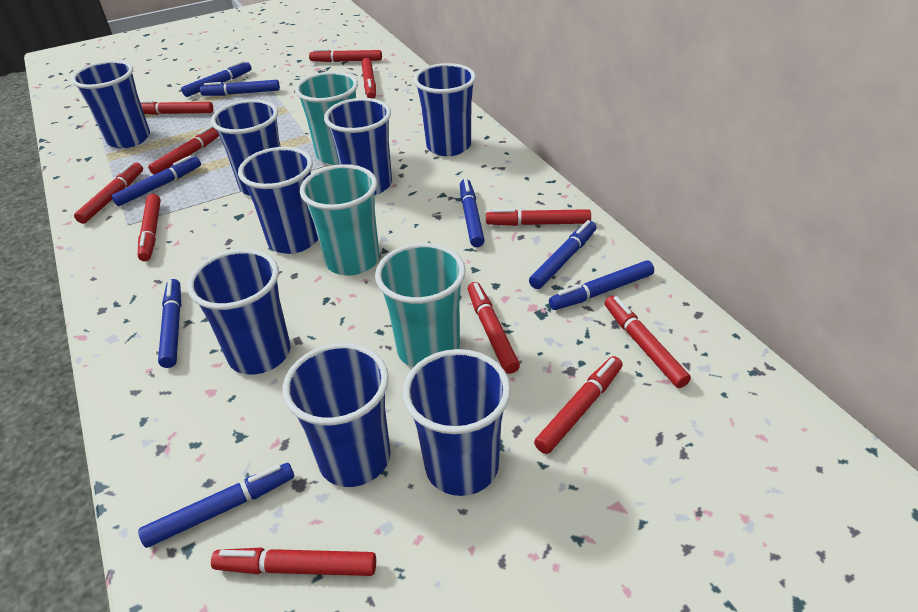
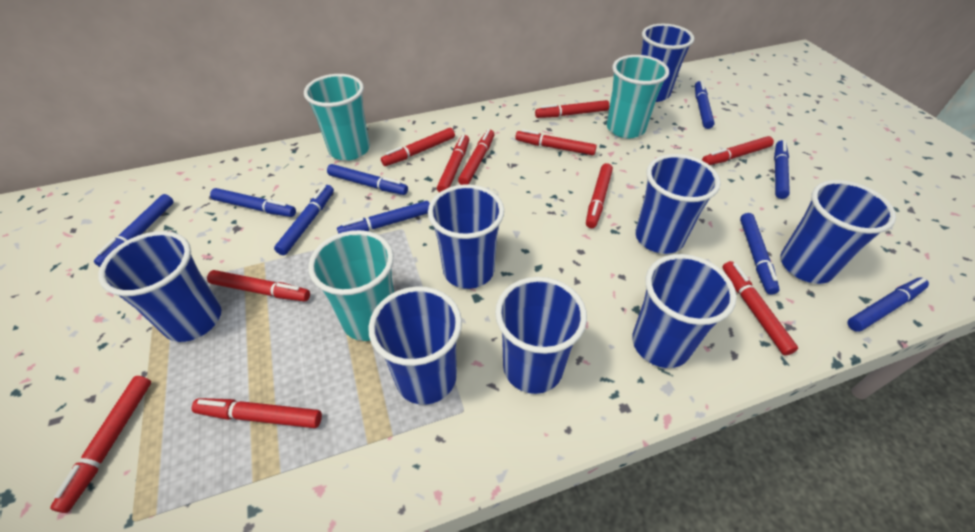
blue marker: [111,156,201,206] [138,463,294,548] [158,279,181,368] [181,61,252,97] [200,80,280,96] [460,179,485,247] [529,220,596,289] [549,260,654,310] = 8 -> [94,194,174,267] [210,188,296,217] [274,185,334,255] [327,164,408,195] [337,201,430,234] [695,80,715,129] [740,213,780,295] [774,140,790,199] [847,277,929,332] = 9

